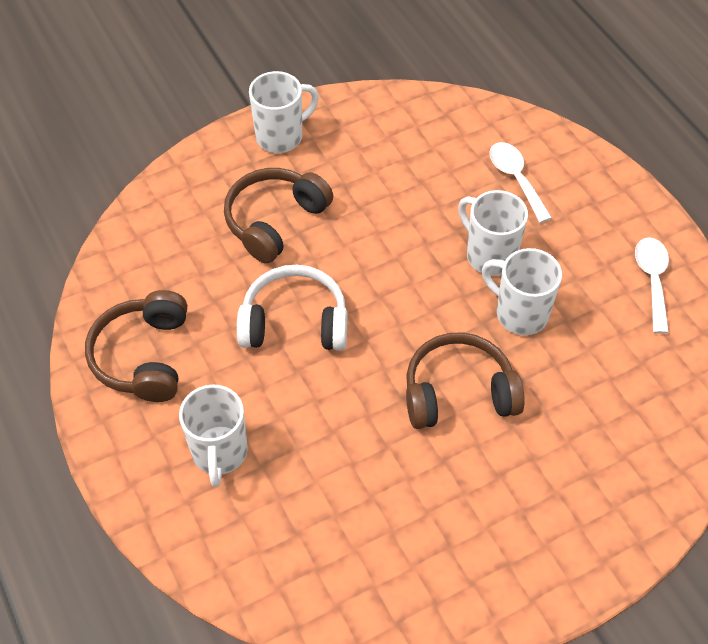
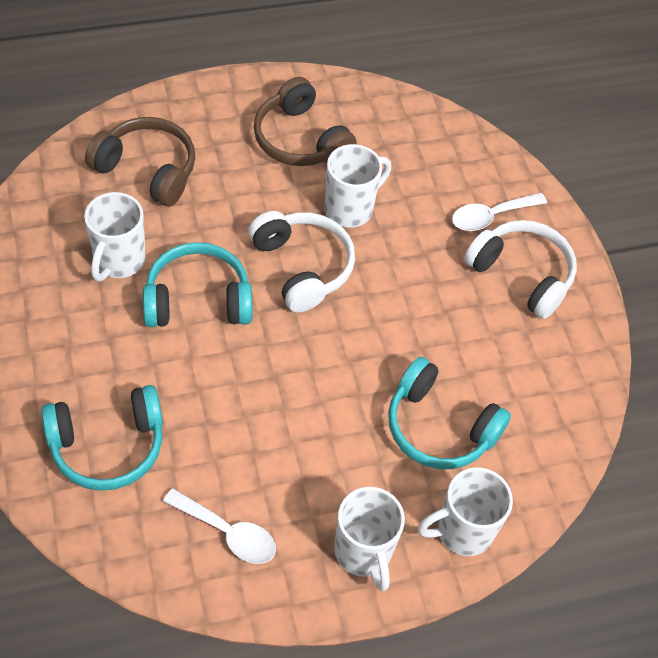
brown headphones: [85,290,187,402] [224,168,333,264] [406,332,525,429] = 3 -> [85,117,195,206] [254,77,357,166] = 2
turquoise headphones: none = 0 -> [41,385,163,491] [143,242,252,327] [388,357,511,469] = 3
white headphones: [237,265,347,350] = 1 -> [248,211,355,313] [464,220,577,319] = 2

